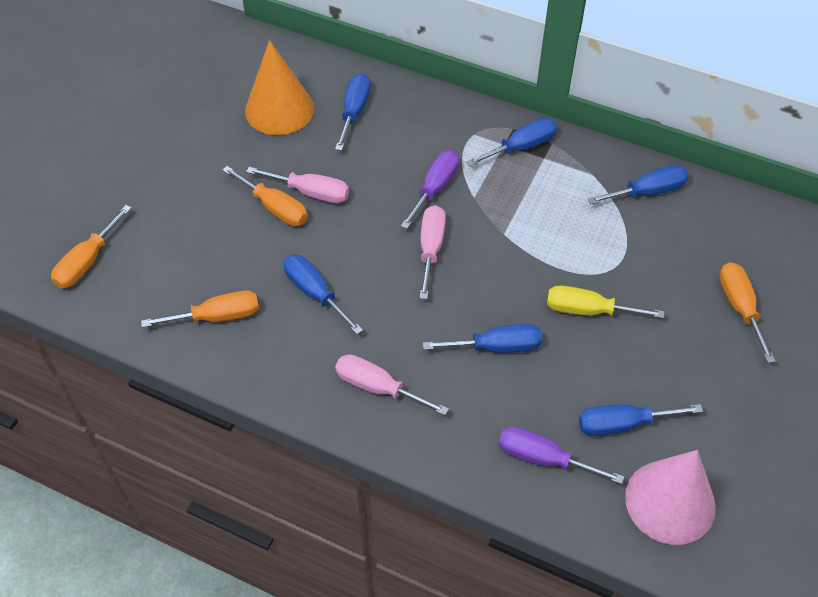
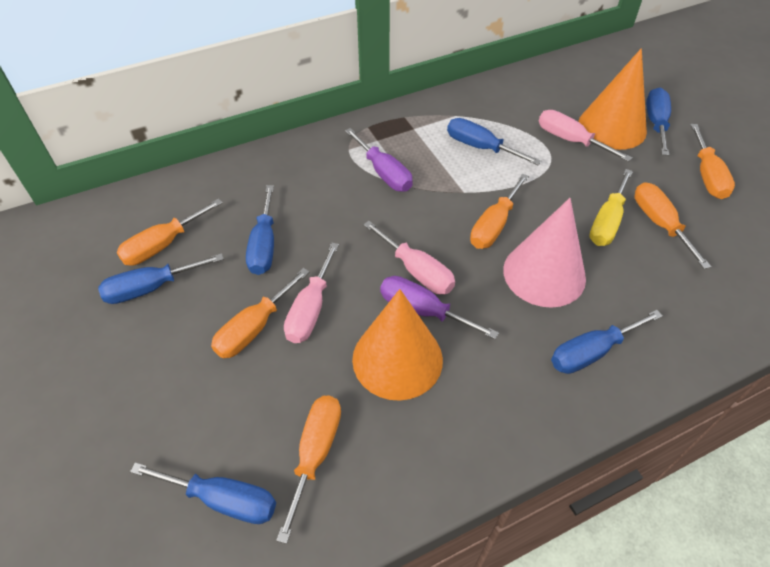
orange cone: [245,40,314,135] = 1 -> [352,289,443,401] [578,48,647,150] = 2
orange screwdriver: [51,205,131,288] [141,290,259,328] [222,166,308,226] [719,262,775,363] = 4 -> [116,198,223,266] [211,268,310,358] [276,396,341,544] [470,174,529,249] [635,182,711,269] [690,124,735,199] = 6

